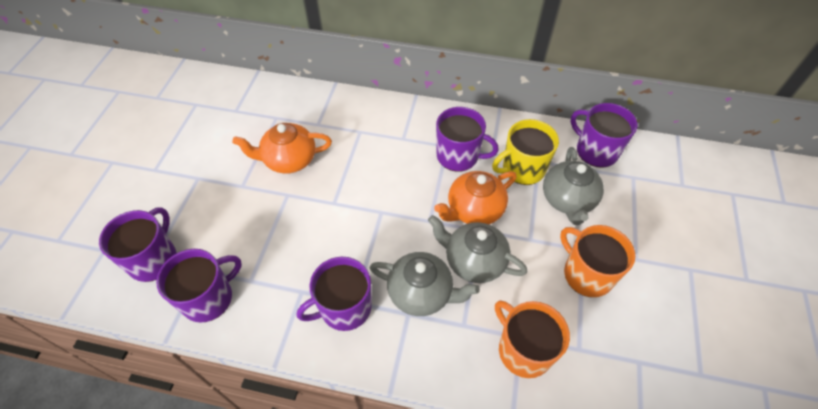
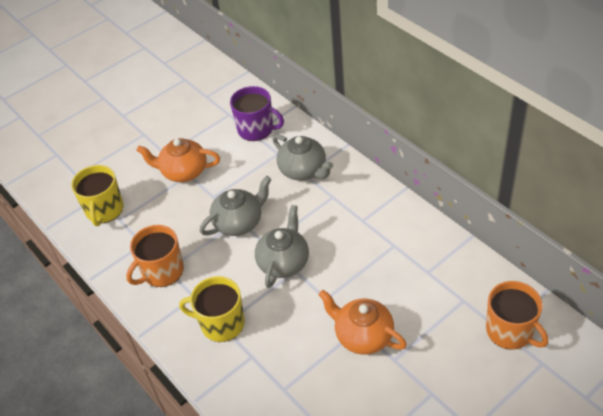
purple mug: [99,207,176,282] [156,249,242,322] [297,257,372,331] [436,107,499,172] [571,103,638,168] = 5 -> [230,86,284,141] = 1
yellow mug: [492,119,559,185] = 1 -> [71,165,123,226] [179,276,245,342] = 2

